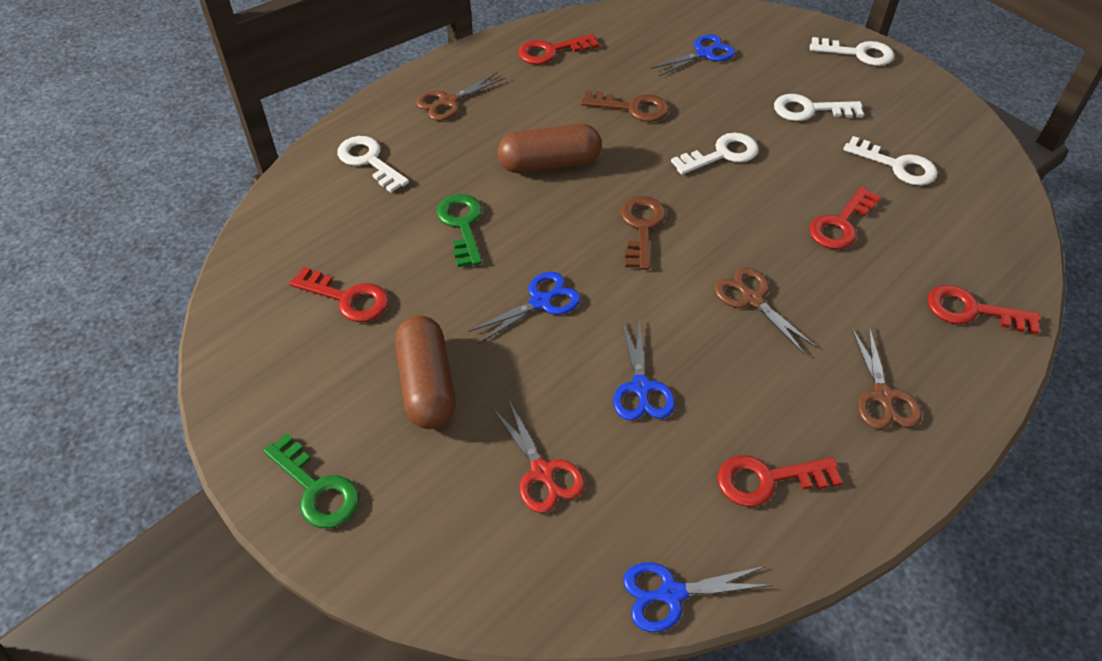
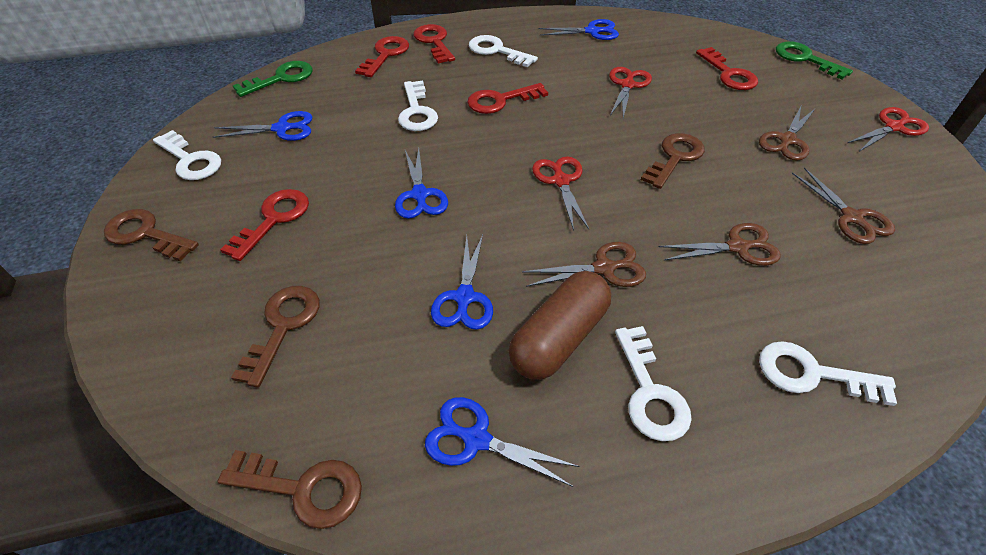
blue scissors: [469,272,581,344] [613,320,675,421] [623,562,772,632] [651,34,735,77] = 4 -> [213,111,312,141] [395,148,448,218] [425,397,580,487] [431,235,493,330] [538,19,619,40] = 5
brown capsule: [395,315,456,429] [498,124,602,173] = 2 -> [509,271,611,380] = 1
brown key: [581,90,669,122] [621,196,666,270] = 2 -> [104,209,199,261] [218,450,362,529] [231,286,320,388] [641,133,705,189] = 4
brown scissors: [416,73,505,121] [715,268,817,354] [852,326,922,429] = 3 -> [522,242,646,287] [659,223,781,266] [759,107,815,161] [792,168,895,244] = 4
red scissors: [492,399,585,513] = 1 -> [532,156,589,231] [609,67,652,118] [847,107,929,152] = 3

